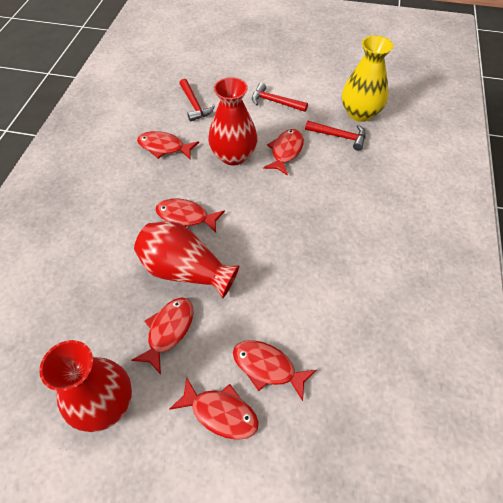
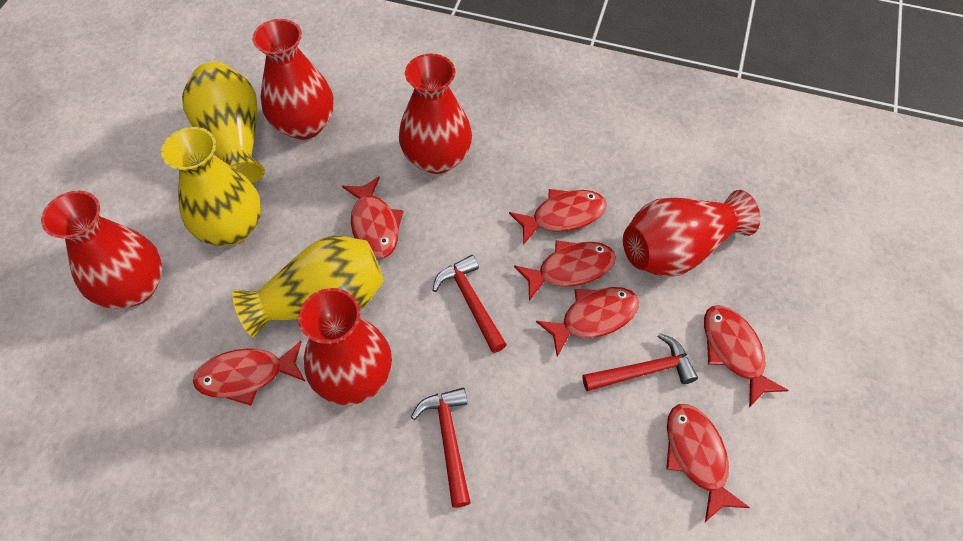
red fish: [131,298,193,374] [137,131,199,159] [155,199,225,233] [169,377,259,440] [233,340,317,401] [263,129,304,176] = 6 -> [193,341,306,406] [342,176,404,259] [509,189,607,245] [514,240,616,301] [536,287,639,356] [666,404,750,522] [704,305,789,408] = 7
red vase: [39,340,132,432] [134,221,240,298] [208,77,258,166] = 3 -> [41,191,163,309] [252,19,334,140] [298,288,392,406] [399,54,472,174] [623,190,760,277] = 5
yellow vase: [342,35,393,122] = 1 -> [161,127,261,246] [182,62,265,184] [232,235,384,337] = 3

